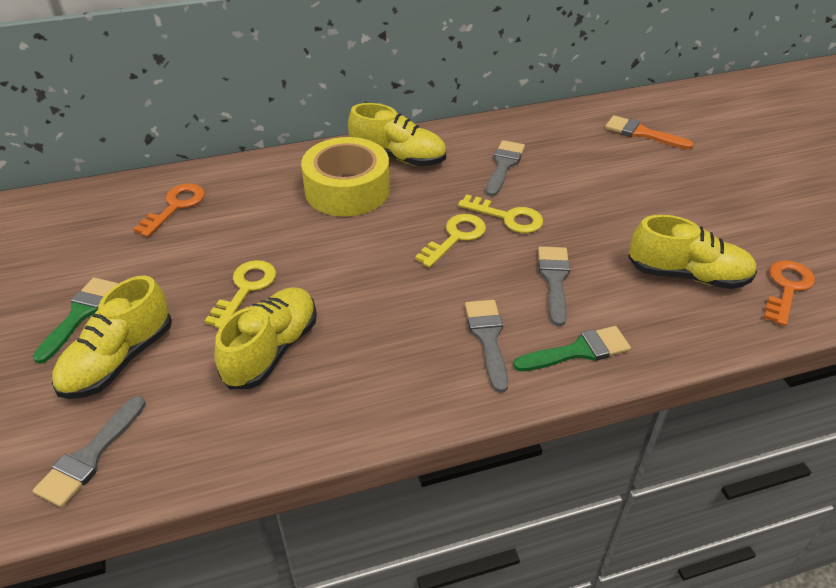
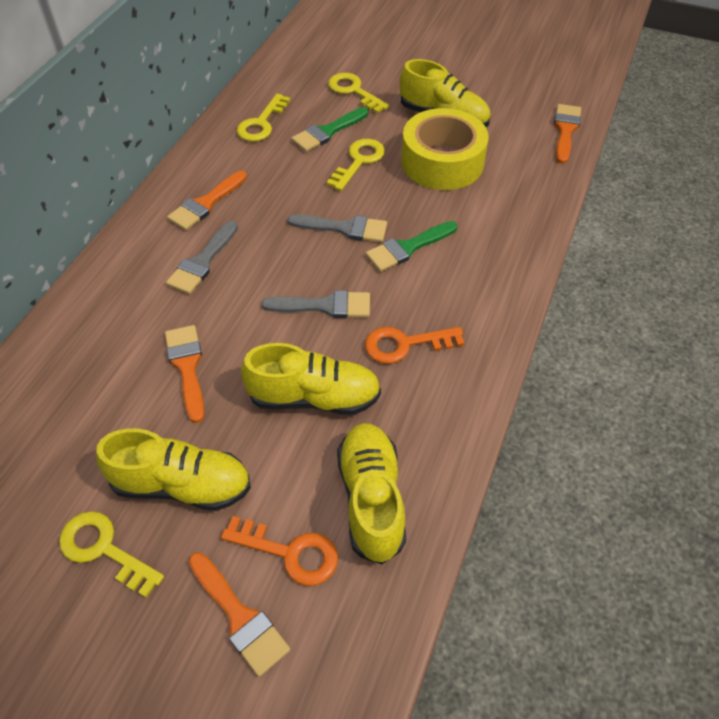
grey brush: [33,396,146,508] [465,300,508,393] [486,140,525,196] [538,246,570,326] = 4 -> [166,221,238,294] [262,290,370,318] [287,215,387,242] = 3
orange brush: [605,115,694,149] = 1 -> [165,325,205,423] [167,171,247,230] [188,552,290,677] [554,104,581,164] = 4
yellow key: [205,260,276,328] [415,214,486,268] [458,194,543,233] = 3 -> [59,511,164,598] [237,94,290,142] [327,139,385,191] [328,73,389,113] = 4

